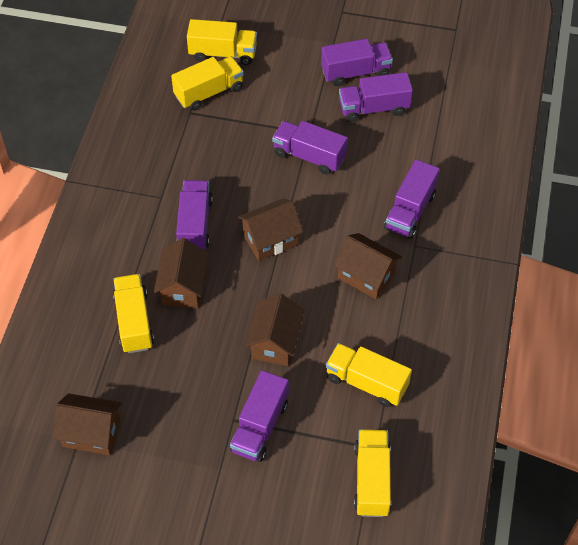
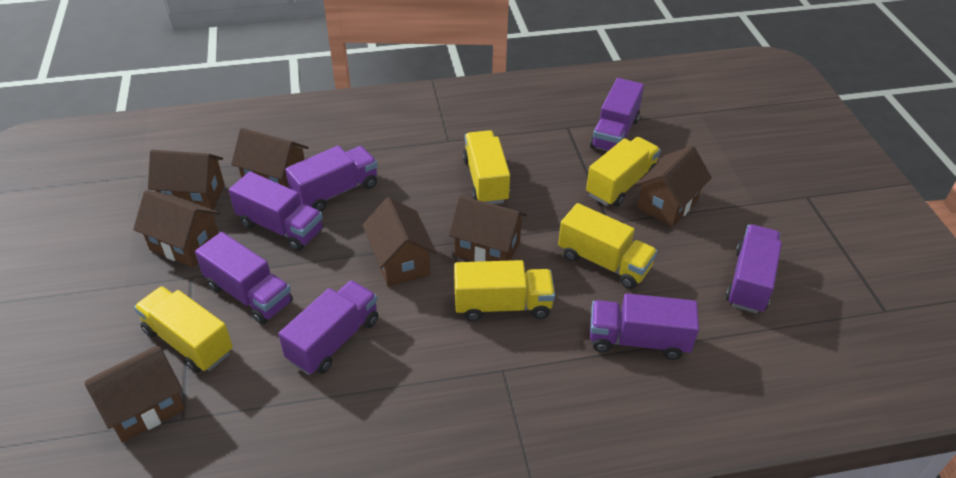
brown house: [53,393,122,455] [154,238,209,308] [238,199,303,261] [245,293,305,366] [334,233,402,299] = 5 -> [85,346,185,443] [133,190,220,267] [148,150,225,210] [231,128,309,188] [362,197,436,287] [449,196,527,262] [635,146,712,227] = 7
purple truck: [176,180,213,250] [230,370,289,462] [272,121,348,175] [321,39,393,86] [339,72,413,122] [384,160,440,239] = 6 -> [195,232,293,325] [229,171,323,251] [278,280,378,375] [285,146,378,212] [590,78,644,151] [590,293,699,360] [726,224,782,314] = 7

